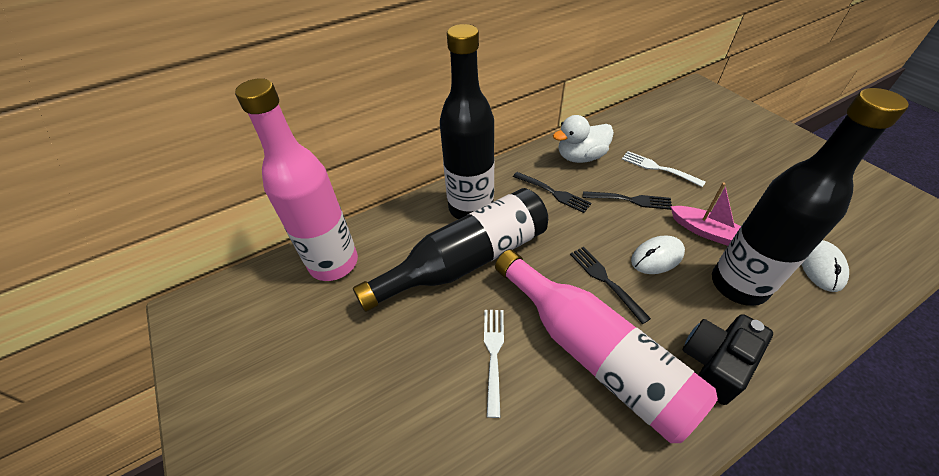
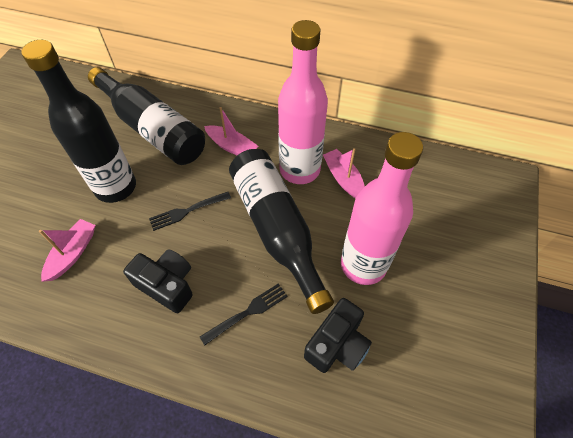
black camera: [683,314,773,405] = 1 -> [123,249,193,313] [304,298,372,373] = 2
black fork: [513,172,592,213] [570,247,651,324] [583,191,672,210] = 3 -> [149,192,231,231] [200,283,288,345] = 2
pink boat: [671,182,741,246] = 1 -> [39,219,95,282] [204,107,259,155] [323,148,365,198] = 3
white duck: [553,115,614,163] = 1 -> none = 0
white fork: [484,310,504,418] [622,151,706,187] = 2 -> none = 0
white mouse: [631,235,685,274] [801,240,849,292] = 2 -> none = 0

